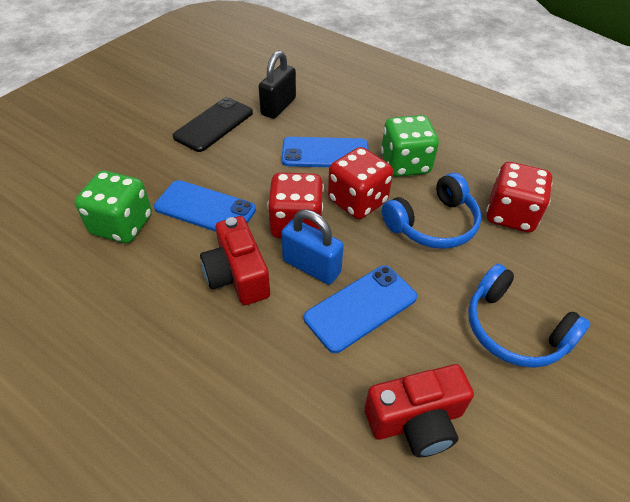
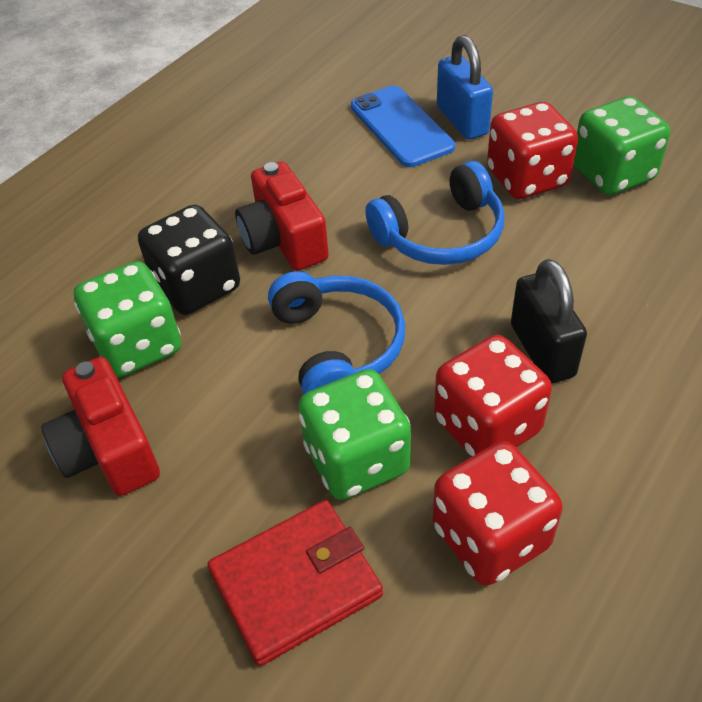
black dice: none = 0 -> [138,205,240,315] = 1
black phone: [173,97,253,152] = 1 -> none = 0
blue phone: [154,180,256,232] [282,137,369,167] [304,265,417,353] = 3 -> [351,86,455,167] = 1
green dice: [75,171,152,243] [381,115,439,177] = 2 -> [74,261,181,377] [299,369,411,500] [574,96,670,195] = 3
red wallet: none = 0 -> [208,500,383,666] = 1

